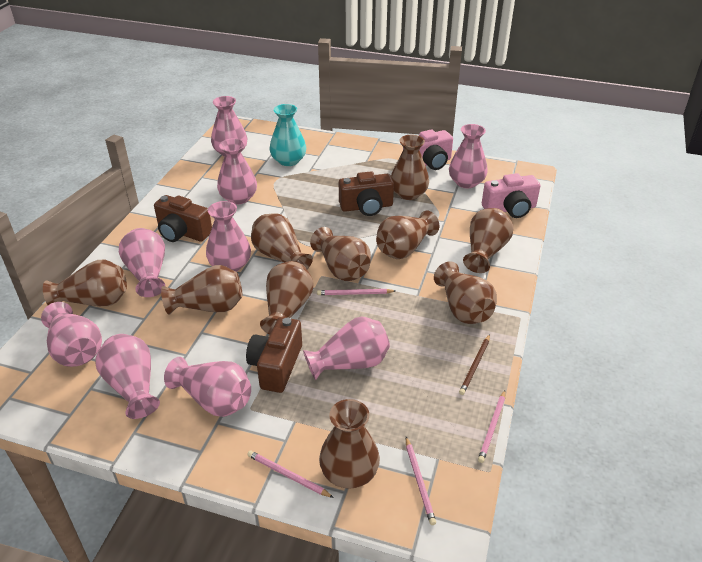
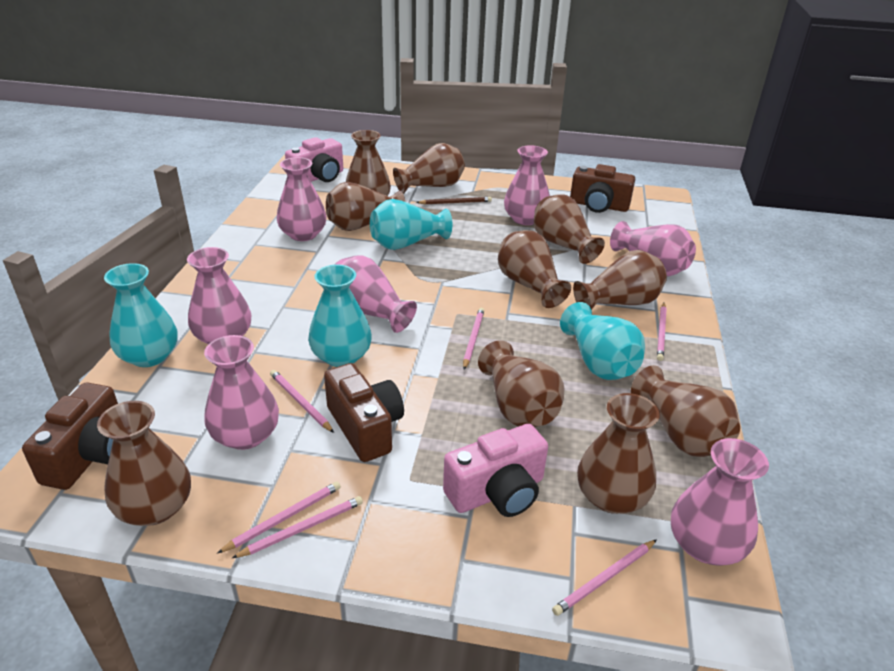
pink pencil: [247,451,334,498] [317,289,395,295] [406,437,436,525] [478,390,506,463] = 4 -> [218,481,341,553] [232,496,363,558] [270,370,334,433] [463,308,484,369] [552,539,657,616] [657,303,667,361] = 6
pink vase: [41,302,102,367] [95,334,160,419] [119,228,165,297] [164,357,251,417] [206,201,251,272] [211,96,247,157] [217,138,257,204] [303,316,390,381] [449,124,488,188] = 9 -> [187,247,251,344] [204,335,279,450] [277,157,327,241] [335,255,417,333] [504,145,550,225] [610,221,696,276] [671,438,769,566] = 7
turquoise vase: [269,104,306,166] = 1 -> [104,263,178,367] [308,265,372,367] [370,199,452,250] [560,302,645,380] = 4

